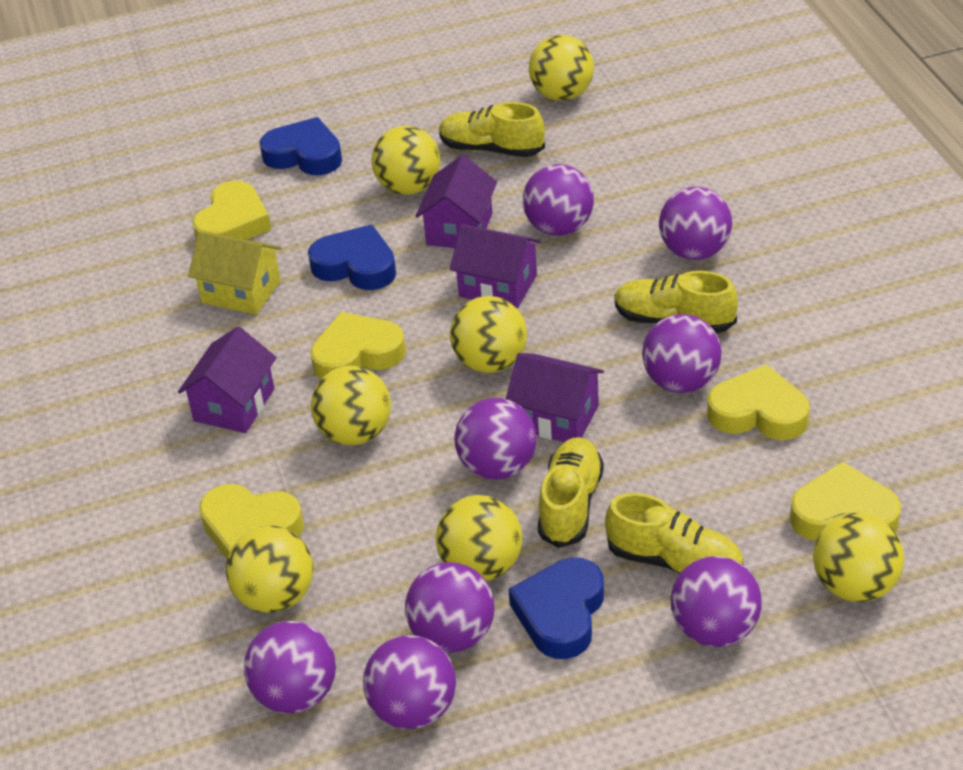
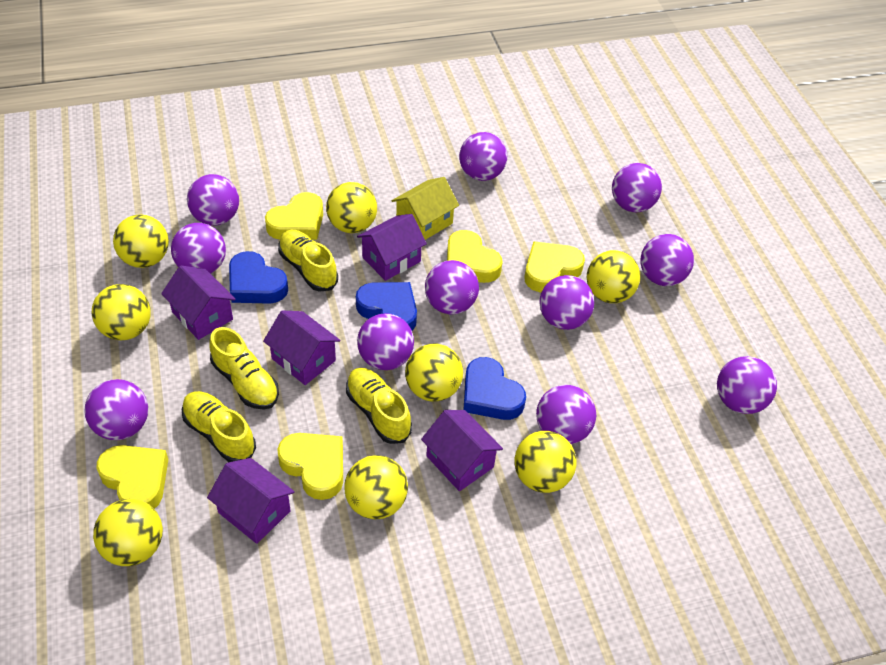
purple ball: [244,621,336,713] [363,635,456,729] [405,562,495,653] [454,398,537,480] [523,164,594,236] [642,314,722,393] [659,187,732,260] [671,556,762,647] = 8 -> [84,379,148,440] [171,223,226,274] [187,174,239,226] [357,313,414,370] [425,260,479,314] [459,132,507,181] [536,385,596,444] [539,275,594,330] [612,163,662,212] [640,234,694,286] [717,356,777,414] = 11
purple house: [178,327,277,433] [416,155,497,248] [450,224,541,309] [506,353,604,442] = 4 -> [161,265,236,340] [207,458,295,544] [263,311,341,385] [357,214,427,281] [421,410,503,491] = 5
yellow ball: [226,525,313,613] [311,366,391,445] [371,126,440,195] [436,495,522,581] [450,296,527,373] [529,35,594,101] [813,513,904,602] = 7 -> [92,284,151,340] [93,499,163,566] [113,214,169,268] [326,182,377,233] [344,455,408,519] [405,344,463,402] [515,431,576,493] [587,250,641,303] = 8

